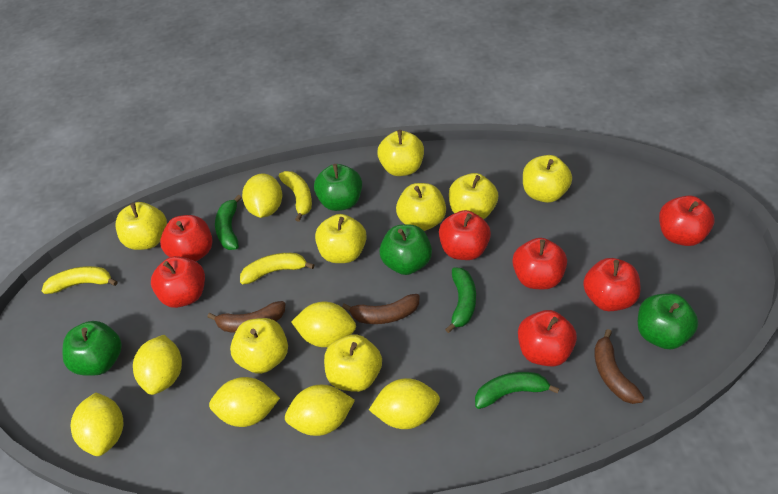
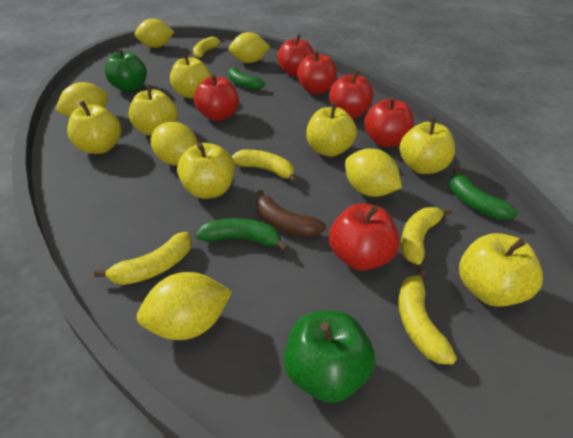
brown banana: [207,301,286,333] [342,294,420,324] [594,329,644,404] = 3 -> [256,190,326,237] = 1
green apple: [63,321,122,376] [314,164,362,211] [379,224,432,275] [638,293,698,349] = 4 -> [105,48,147,92] [284,310,375,403] = 2
red apple: [151,256,205,308] [160,215,213,262] [439,210,491,260] [512,238,567,289] [518,310,577,366] [583,258,641,311] [659,195,714,246] = 7 -> [194,74,239,121] [277,34,314,76] [297,50,337,94] [329,70,374,118] [329,203,400,271] [364,97,414,147] = 6
yellow apple: [116,202,167,250] [230,318,288,374] [315,214,367,263] [324,334,382,392] [377,130,424,176] [396,183,446,231] [449,173,498,219] [523,155,572,203] = 8 -> [67,101,121,154] [129,85,178,136] [170,53,211,98] [177,142,235,199] [306,102,357,157] [400,118,455,174] [459,233,543,307] = 7
yellow banana: [42,266,117,294] [240,253,314,284] [279,171,312,222] = 3 -> [94,232,192,285] [193,37,225,58] [232,150,297,183] [399,268,457,364] [401,207,452,265] = 5
yellow lemon: [71,393,123,456] [133,335,182,395] [209,377,280,427] [242,173,282,218] [285,385,355,436] [291,302,356,347] [369,378,440,429] = 7 -> [55,82,108,117] [135,19,174,48] [137,272,232,340] [151,122,198,166] [229,32,270,63] [345,148,402,197] = 6

